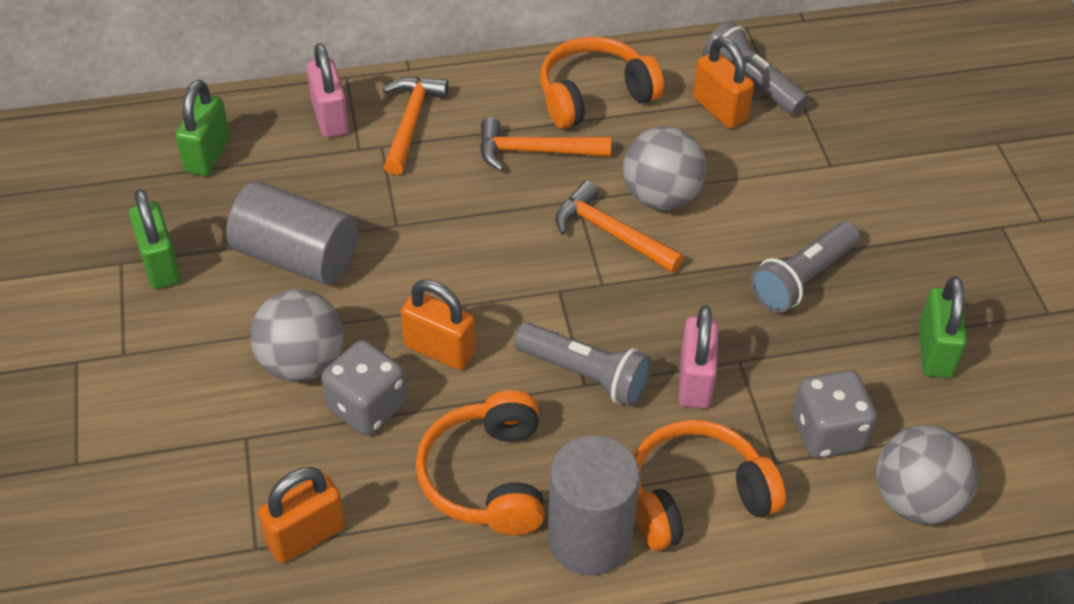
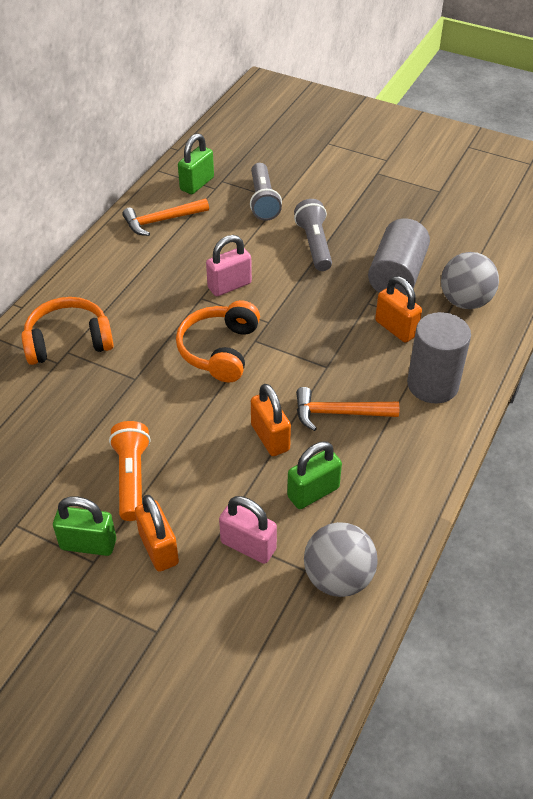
grey ball: [250,289,344,382] [623,126,707,210] [876,425,978,525] = 3 -> [304,522,378,597] [441,252,499,309] = 2
grey dice: [321,340,407,435] [792,370,876,458] = 2 -> none = 0
grey flashlight: [514,322,652,406] [703,21,809,115] [751,221,860,313] = 3 -> [250,163,282,221] [294,199,332,271] = 2
orange flashlight: none = 0 -> [109,421,151,521] = 1
orange hammer: [383,77,449,175] [480,117,611,172] [556,180,684,273] = 3 -> [122,198,209,236] [296,387,399,431] = 2
orange headphones: [416,390,545,535] [540,37,664,129] [634,420,786,551] = 3 -> [21,297,114,365] [176,300,260,382] = 2

